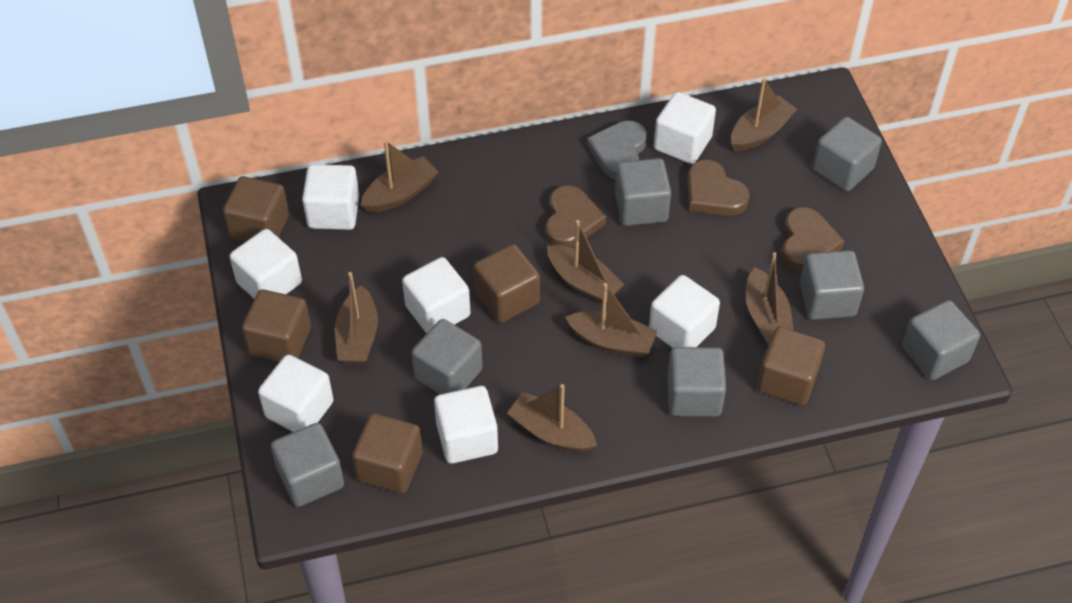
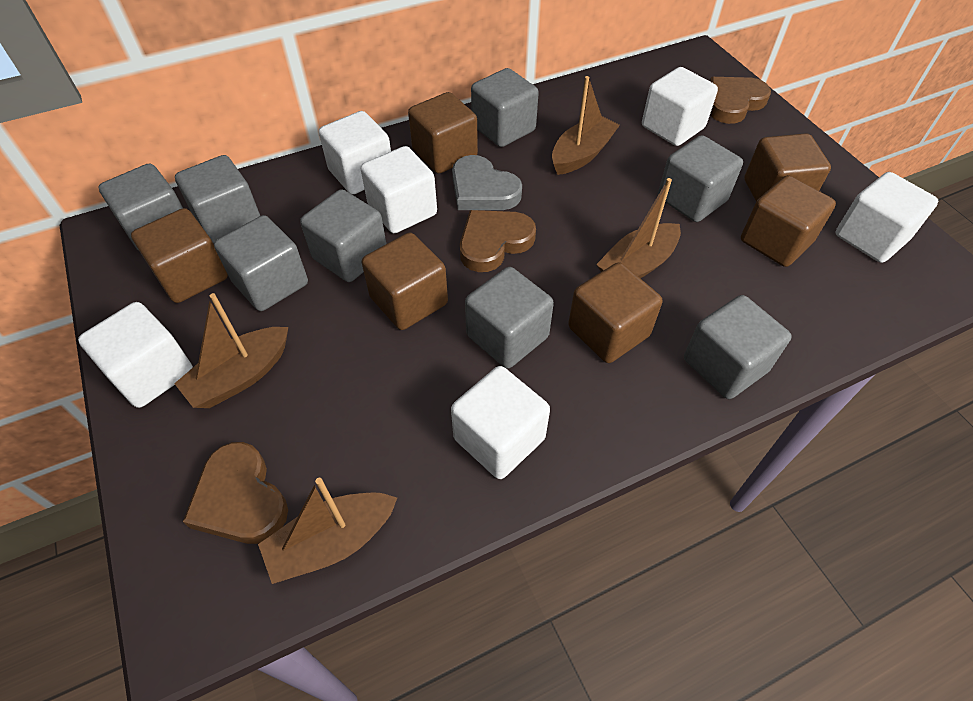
brown boat: [335,272,378,364] [361,140,438,213] [507,384,597,452] [547,220,625,304] [565,283,657,357] [731,78,797,152] [746,252,794,345] = 7 -> [174,293,288,408] [258,478,397,584] [552,76,620,175] [596,178,681,278] = 4
brown cube: [223,176,289,242] [242,290,311,362] [352,413,423,493] [474,244,540,323] [757,327,825,405] = 5 -> [131,208,228,303] [362,233,448,330] [408,92,478,174] [568,262,662,363] [741,175,836,267] [744,133,831,201] = 6
grey cube: [271,423,344,507] [411,319,483,394] [615,158,671,226] [667,347,726,417] [800,250,864,320] [813,117,882,191] [902,300,980,380] = 7 -> [99,163,183,252] [175,155,260,243] [214,215,308,311] [300,189,386,282] [465,267,554,369] [471,68,539,147] [658,135,743,222] [684,295,792,399] = 8
white cube: [230,229,302,299] [258,355,334,432] [302,164,359,230] [402,257,471,334] [434,386,498,464] [649,275,720,348] [654,92,716,164] = 7 -> [78,302,193,408] [319,111,391,194] [361,146,437,233] [451,366,550,479] [642,67,718,146] [835,172,938,263] = 6

